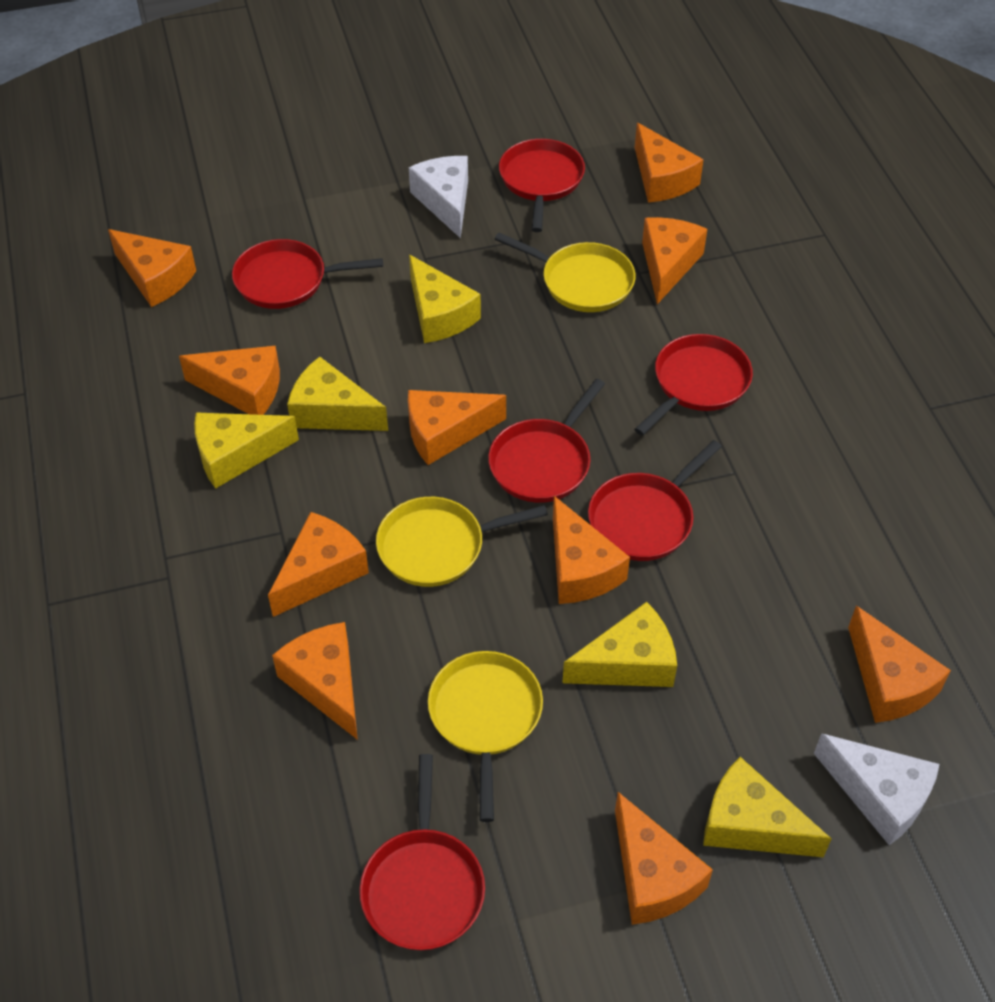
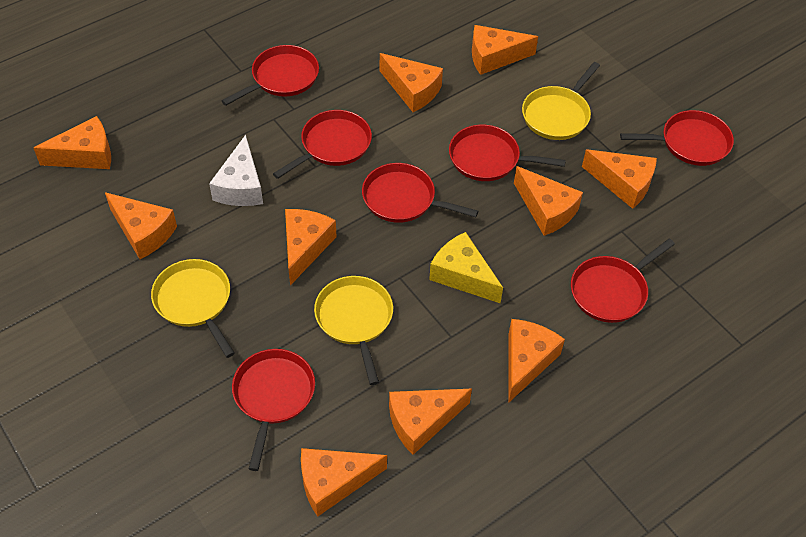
red pan: [232,239,383,309] [359,754,485,950] [488,379,605,503] [499,139,585,232] [588,440,722,561] [634,334,753,436] = 6 -> [222,45,319,106] [232,349,315,471] [273,110,372,179] [362,163,478,223] [449,125,566,181] [571,239,675,323] [620,110,734,166] = 7
white cheese: [409,156,468,238] [814,733,940,845] = 2 -> [209,135,263,206] = 1
yellow cheese: [194,412,299,489] [287,357,388,431] [409,255,481,343] [562,602,677,687] [703,757,831,857] = 5 -> [429,232,503,303] = 1

